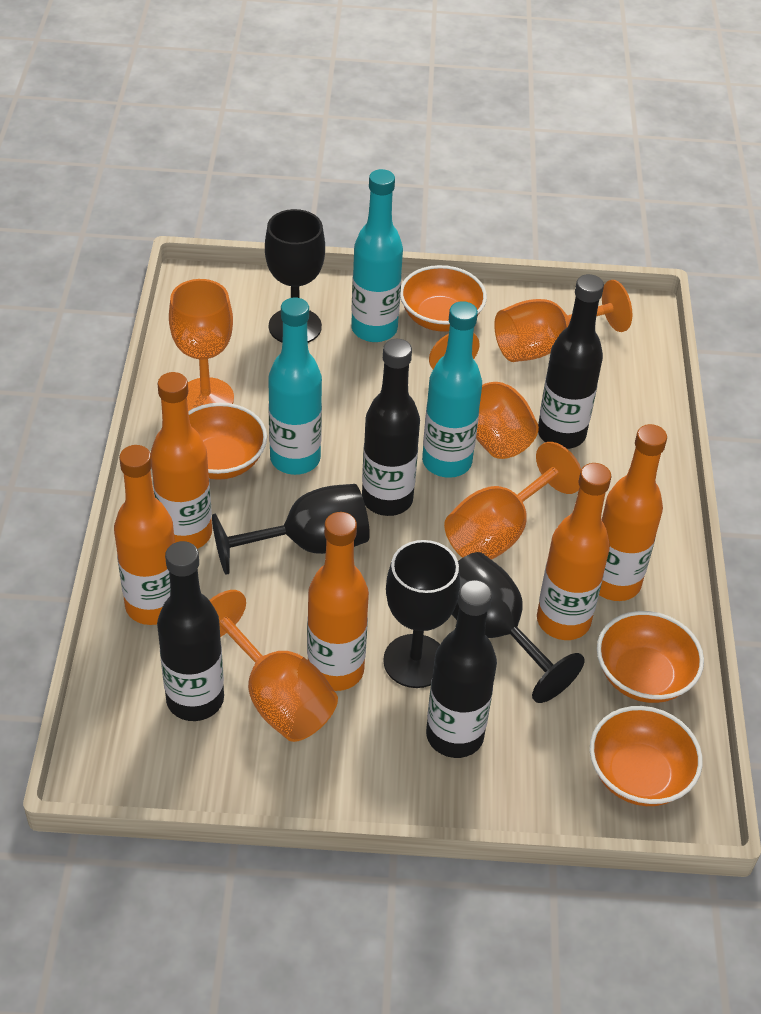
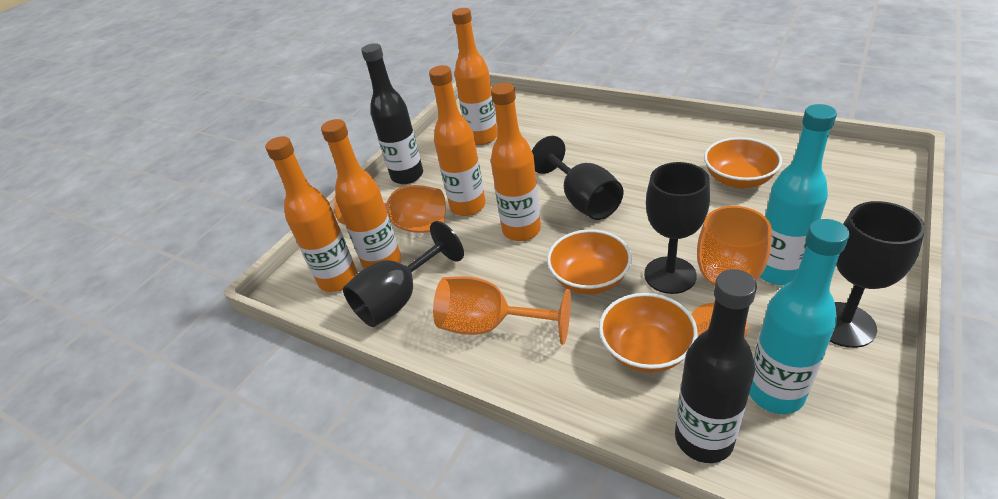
black bottle: [157,541,224,721] [362,339,420,516] [426,580,497,758] [538,274,604,449] = 4 -> [361,43,423,184] [675,269,757,463] = 2
orange bowl: [188,403,267,480] [400,265,487,332] [590,706,703,806] [597,611,704,703] = 4 -> [547,229,632,294] [599,293,698,373] [704,137,782,188] = 3
orange goblet: [169,279,234,411] [209,590,338,742] [429,333,539,459] [444,442,581,560] [494,280,632,362] = 5 -> [334,185,446,233] [433,276,571,345] [691,206,772,338] = 3
turquoise bottle: [268,298,322,475] [351,169,403,342] [422,301,482,478] = 3 -> [749,219,849,414] [760,104,837,285] = 2

